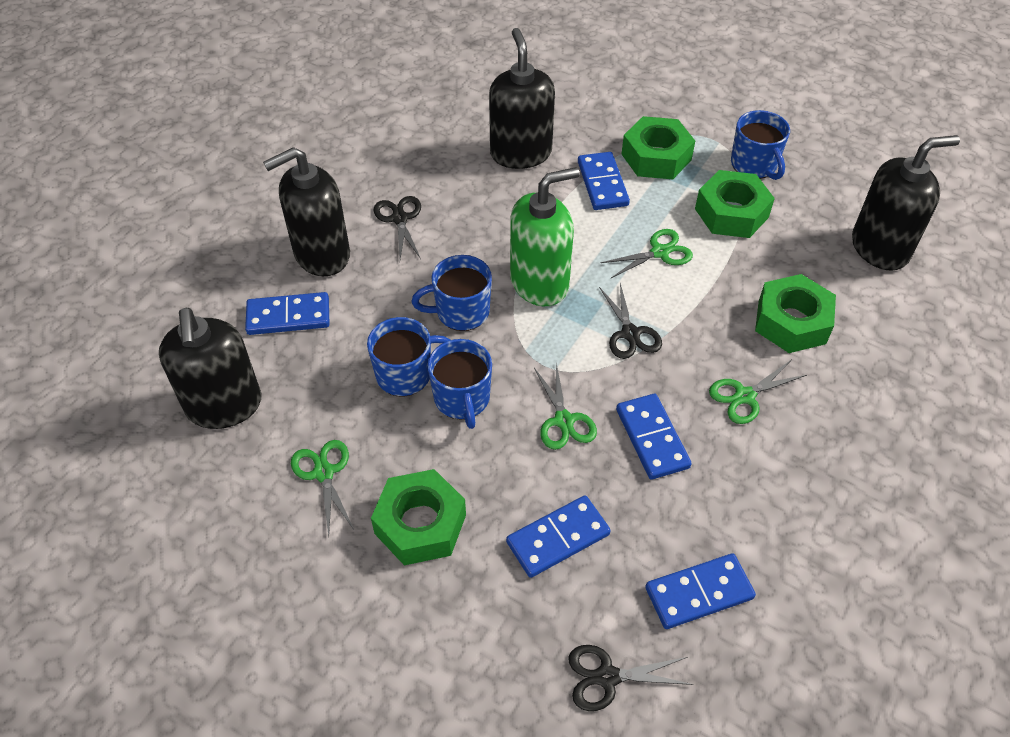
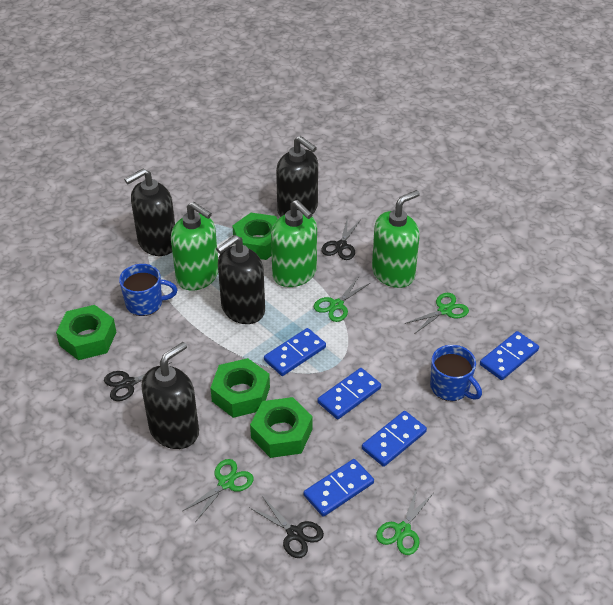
blue mug: [367,317,450,397] [411,255,492,331] [428,339,492,429] [731,110,790,180] = 4 -> [119,264,177,316] [430,345,482,401] = 2
green soap dispenser: [510,167,580,306] = 1 -> [171,202,218,291] [271,200,317,287] [372,190,420,288] = 3

